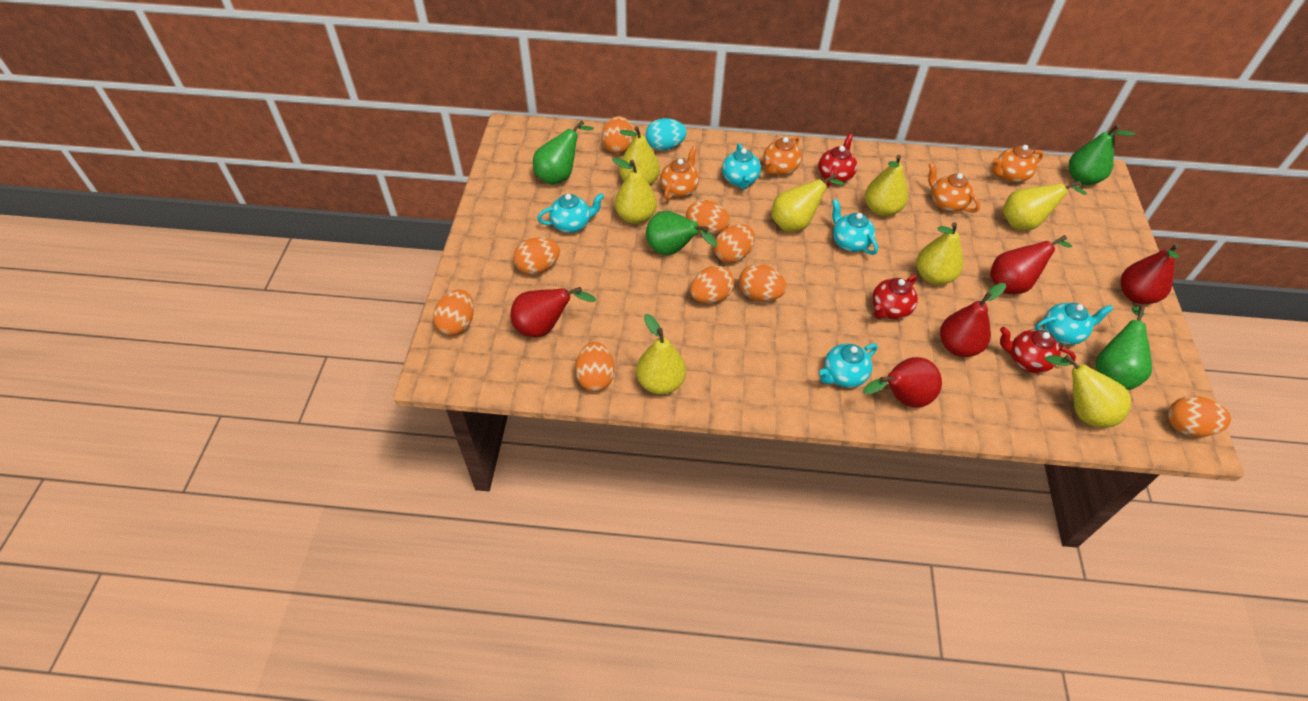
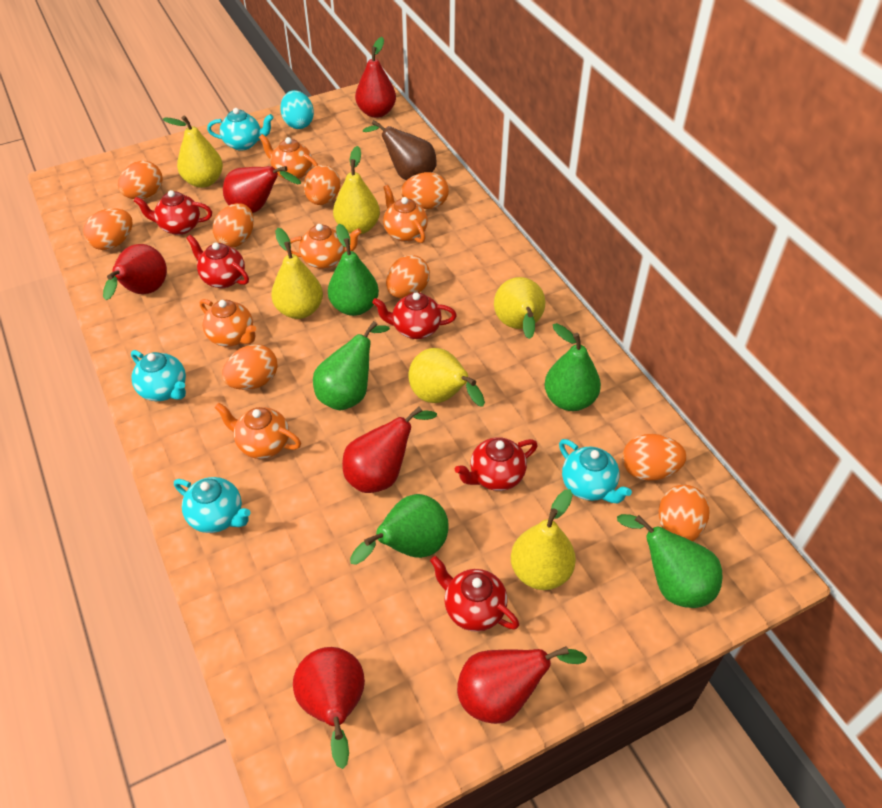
brown pear: none = 0 -> [363,120,437,180] = 1
green pear: [533,120,594,185] [646,211,717,255] [1069,124,1135,185] [1096,306,1152,390] = 4 -> [313,321,390,411] [328,224,379,316] [350,494,449,565] [544,323,601,411] [617,514,722,608] = 5
orange teapot: [660,146,699,200] [763,136,802,175] [928,162,980,213] [992,145,1044,183] = 4 -> [200,299,256,347] [215,403,301,459] [259,134,318,180] [287,224,362,269] [383,185,428,243] = 5
red pear: [510,287,596,337] [863,357,942,408] [940,283,1006,357] [990,235,1072,294] [1121,243,1179,304] = 5 -> [103,244,167,300] [223,166,301,213] [293,647,365,769] [342,406,437,493] [355,37,396,118] [457,646,587,724] = 6
red teapot: [818,134,857,186] [872,275,918,319] [1000,327,1076,373] = 3 -> [134,190,212,235] [187,235,249,288] [372,292,457,339] [430,556,519,632] [455,437,538,491] = 5
turquoise teapot: [537,193,604,233] [722,143,761,189] [819,343,877,388] [832,199,878,255] [1035,303,1113,345] = 5 -> [131,350,186,401] [174,477,251,533] [207,108,274,151] [559,439,632,504] = 4
yellow pear: [612,158,657,224] [619,126,660,185] [636,314,686,395] [771,173,845,232] [865,155,908,216] [916,222,963,285] [1003,181,1087,230] [1045,355,1131,428] = 8 -> [163,116,223,188] [271,228,323,319] [333,146,380,234] [408,348,485,407] [494,277,545,339] [511,489,576,590] = 6

